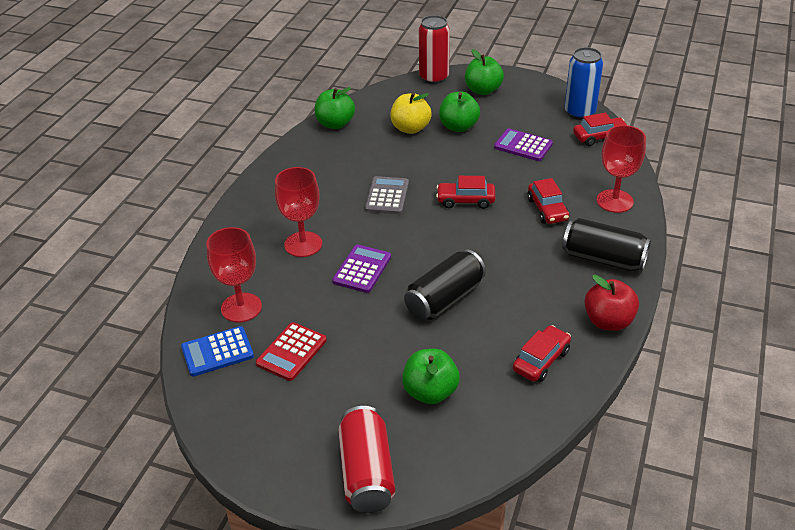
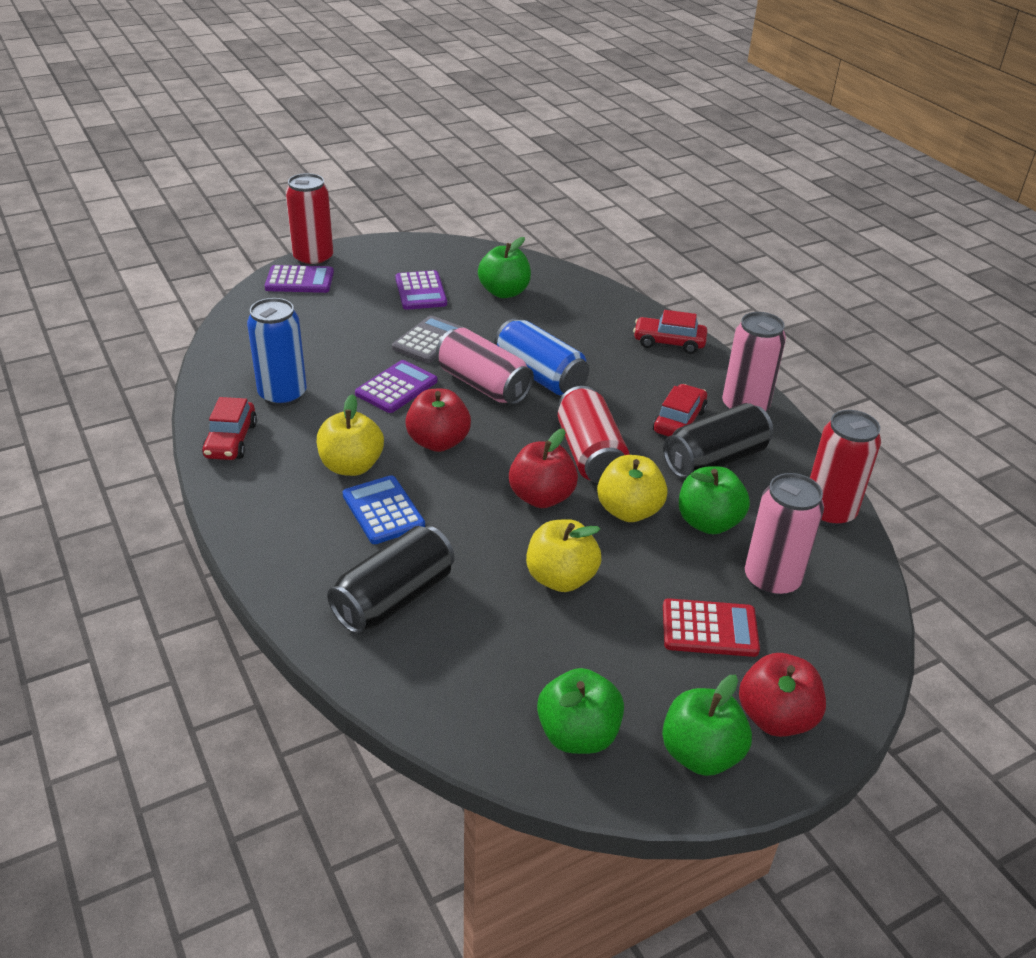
blue can: [564,47,603,120] = 1 -> [247,298,307,407] [494,319,589,396] = 2
pink can: none = 0 -> [436,328,534,405] [722,312,786,411] [745,473,824,597] = 3
purple calculator: [332,244,391,293] [494,128,553,161] = 2 -> [265,265,334,293] [355,360,437,413] [395,270,447,310] = 3
red apple: [584,275,639,331] = 1 -> [405,389,471,452] [509,428,578,508] [739,653,826,737] = 3
red can: [338,406,395,513] [419,15,450,84] = 2 -> [286,173,333,266] [558,386,629,483] [810,410,881,527] = 3
red car: [436,176,495,209] [513,325,571,382] [527,178,569,224] [573,113,629,146] = 4 -> [202,397,257,460] [633,310,707,354] [653,384,707,437] = 3
red goblet: [207,227,262,322] [275,167,322,257] [597,125,646,213] = 3 -> none = 0
yellow apple: [390,93,432,134] = 1 -> [317,394,384,476] [526,519,601,592] [597,455,668,522] = 3

